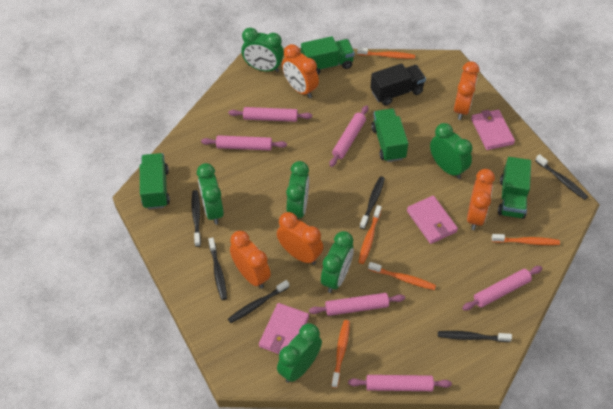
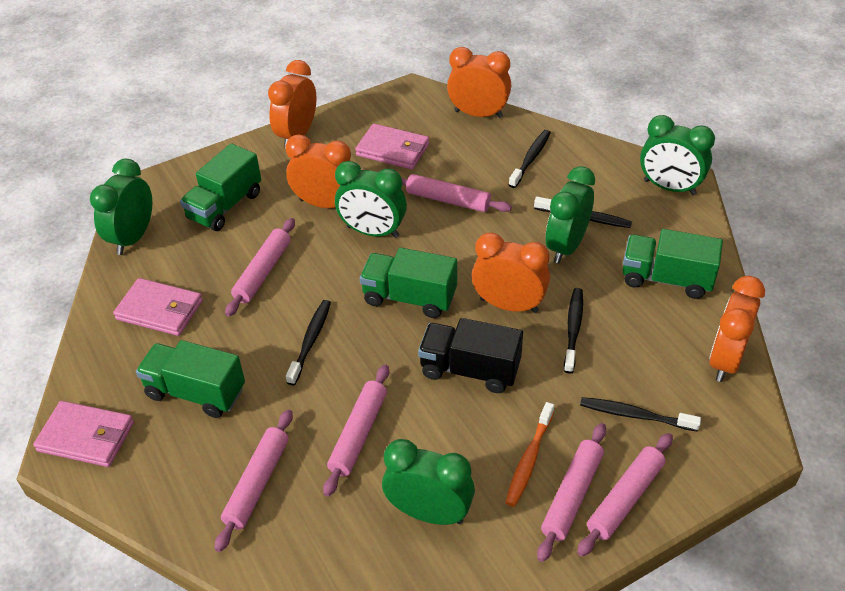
black toothbrush: [192,190,201,247] [208,238,227,300] [228,280,289,323] [360,176,385,229] [438,331,512,342] [535,154,588,200] = 6 -> [286,300,331,385] [509,130,551,188] [534,197,632,228] [564,288,583,373] [580,397,701,431] = 5
green clock: [197,163,224,225] [241,27,284,72] [277,323,322,383] [286,161,309,219] [321,231,354,293] [430,123,472,179] = 6 -> [90,159,152,255] [335,161,407,238] [382,439,475,525] [546,166,595,263] [640,115,715,195] = 5
orange toothbrush: [331,320,350,388] [357,47,415,59] [359,205,382,264] [368,262,436,290] [492,234,560,245] = 5 -> [505,402,554,507] = 1

